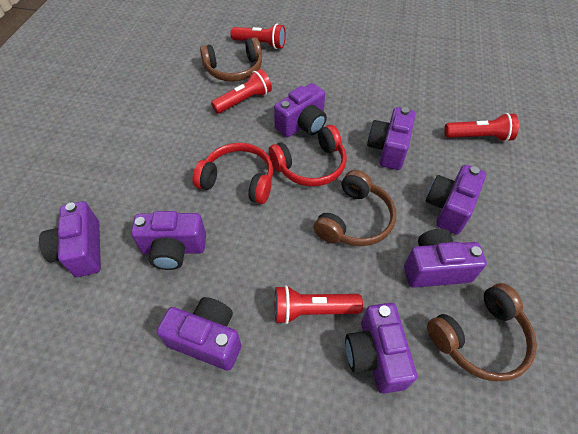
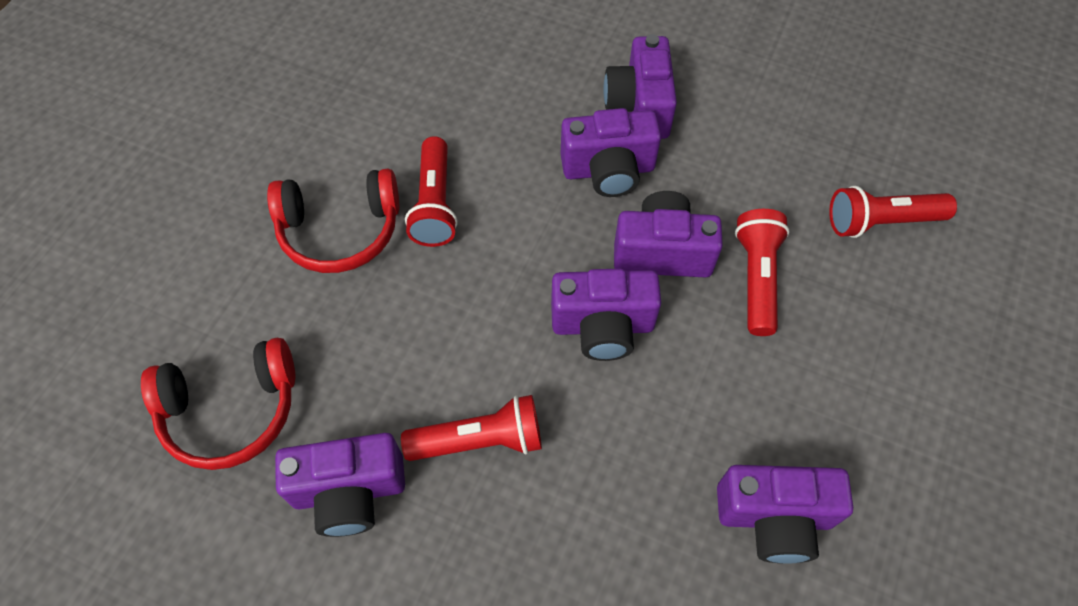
brown headphones: [200,37,262,82] [313,170,396,246] [427,283,537,382] = 3 -> none = 0
purple camera: [39,201,101,277] [131,211,206,270] [157,297,242,371] [274,83,327,137] [345,303,417,393] [367,107,415,170] [404,229,487,288] [426,165,486,234] = 8 -> [275,433,405,537] [551,269,661,361] [561,108,661,197] [603,34,677,139] [614,191,723,277] [717,465,853,563] = 6

